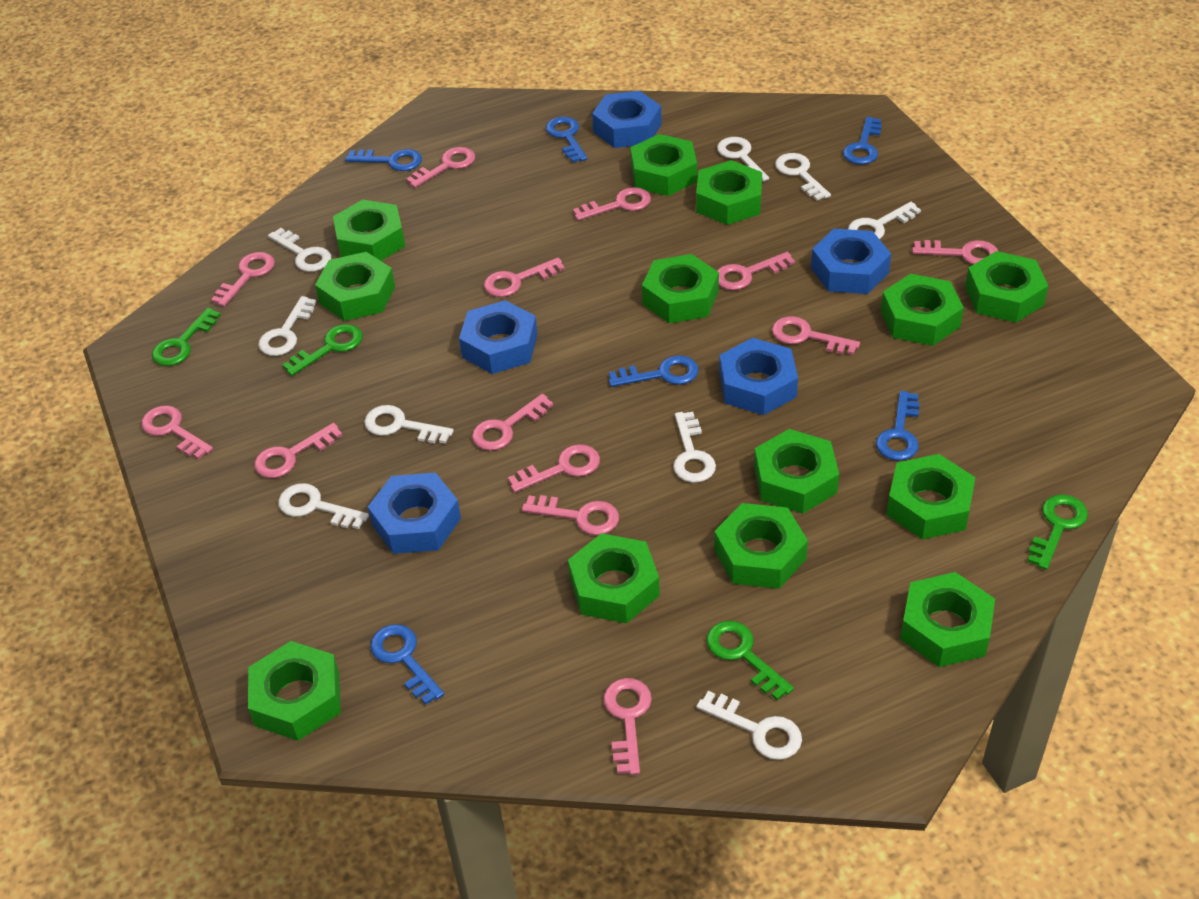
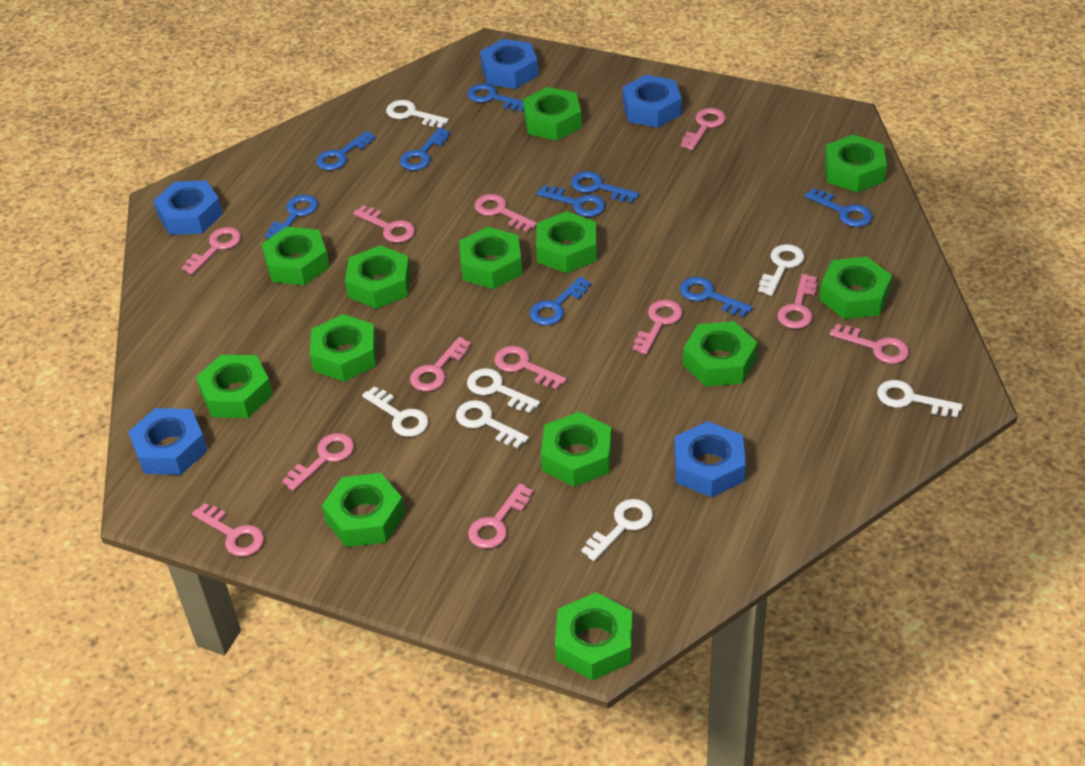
blue key: [345,149,422,171] [370,624,444,705] [546,117,587,162] [609,355,699,387] [843,117,882,165] [876,391,920,461] = 6 -> [265,195,318,239] [316,131,375,170] [400,128,450,171] [467,84,524,112] [530,276,591,325] [537,185,605,217] [571,171,639,203] [680,277,753,317] [805,188,873,227] = 9
green key: [152,308,221,366] [283,324,363,376] [706,621,794,700] [1028,494,1088,570] = 4 -> none = 0
pink key: [141,405,213,459] [211,252,275,307] [254,423,342,478] [406,147,476,188] [472,394,553,451] [484,258,565,297] [508,444,600,493] [522,495,619,535] [573,187,651,221] [603,678,652,775] [717,252,795,290] [772,316,860,355] [912,240,998,264] = 13 -> [181,227,241,275] [192,503,264,557] [282,433,354,491] [353,205,415,243] [410,337,471,391] [468,483,533,549] [474,194,537,232] [494,346,567,390] [633,299,683,355] [681,108,726,150] [777,274,817,329] [829,324,910,364] = 12
white key: [258,296,316,356] [268,228,331,272] [278,483,369,529] [364,405,454,444] [673,412,716,483] [696,691,802,760] [717,137,769,181] [775,153,831,201] [848,202,921,239] = 9 -> [362,386,429,437] [386,100,449,128] [456,400,529,448] [467,368,540,413] [582,499,653,561] [758,244,805,296] [877,380,963,417] = 7

